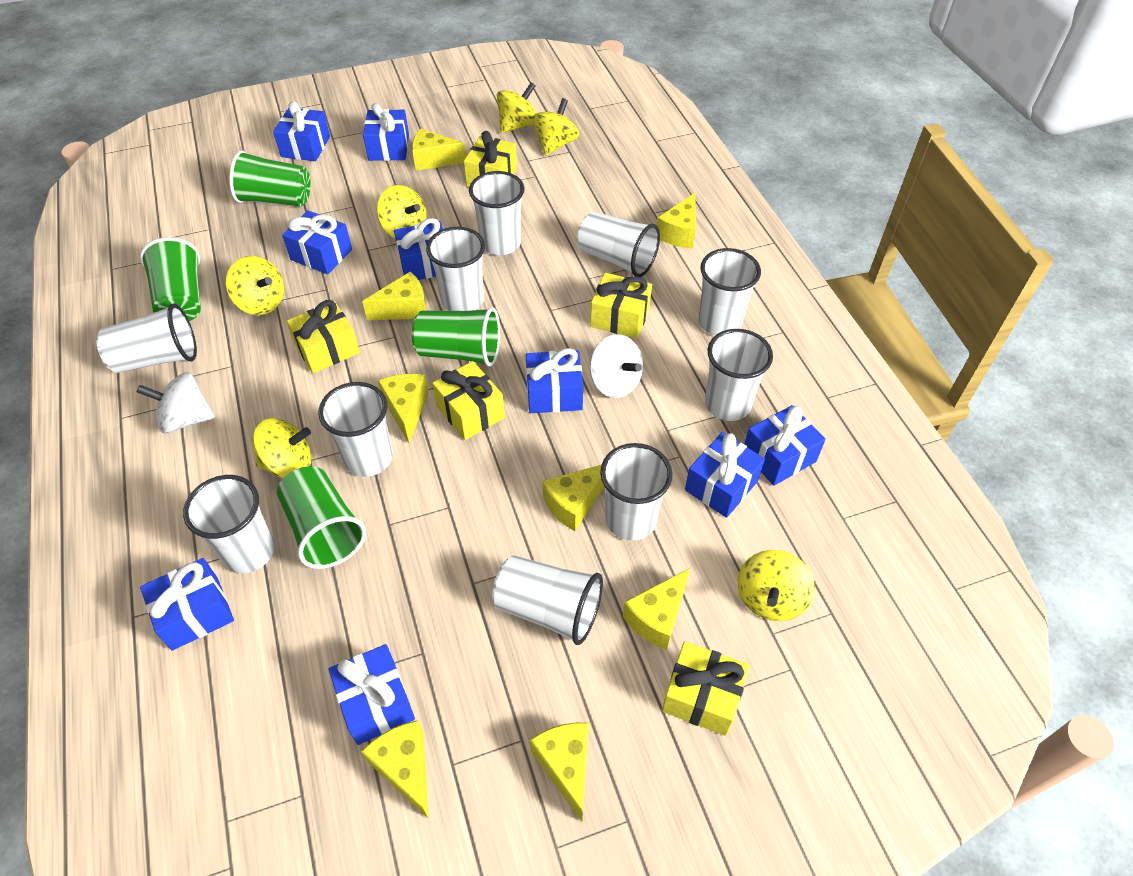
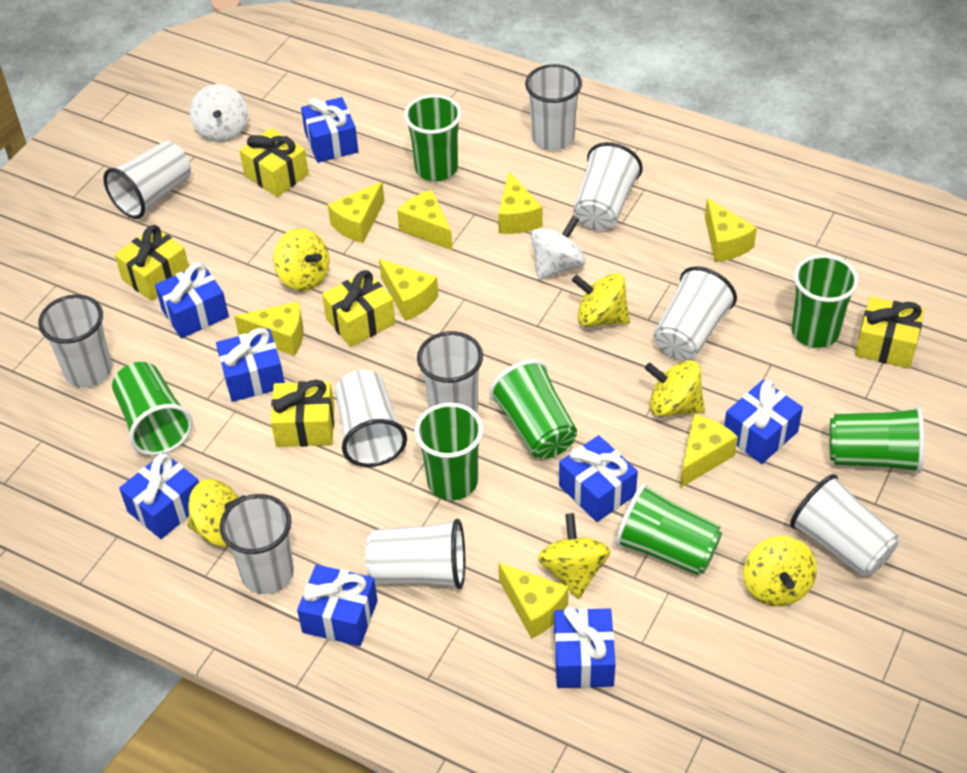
blue gift: [140,558,234,651] [273,101,330,161] [282,210,352,274] [328,644,415,745] [363,103,409,161] [394,218,443,280] [526,348,583,413] [685,432,765,518] [745,405,825,486] = 9 -> [119,452,199,539] [155,263,229,338] [216,328,285,402] [297,565,378,646] [301,97,358,163] [554,606,616,688] [559,435,638,522] [724,380,803,464] = 8
green cup: [140,237,201,321] [229,150,311,206] [277,466,366,569] [412,307,500,367] = 4 -> [112,362,193,456] [404,94,462,181] [414,403,483,500] [489,359,577,459] [615,483,722,575] [792,254,859,348] [829,406,924,473] = 7

